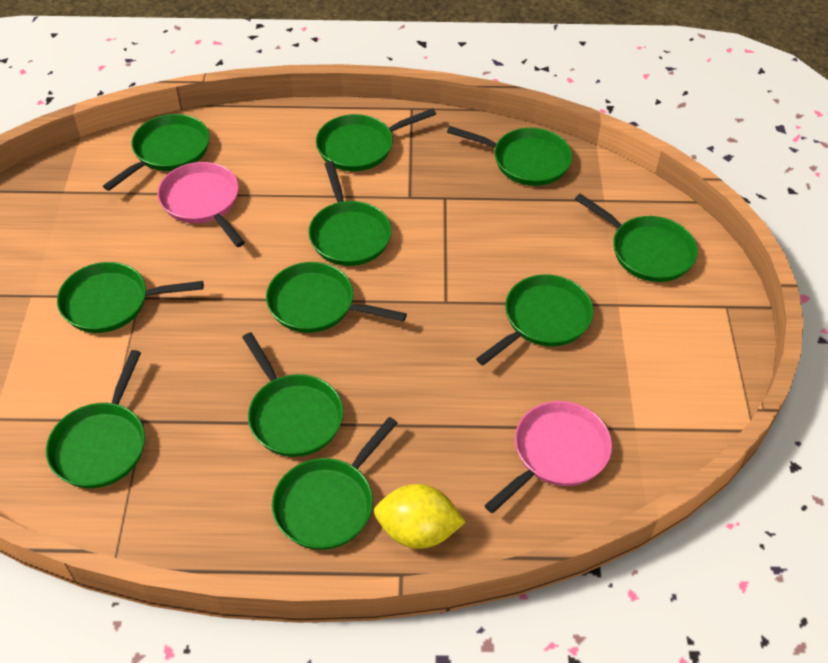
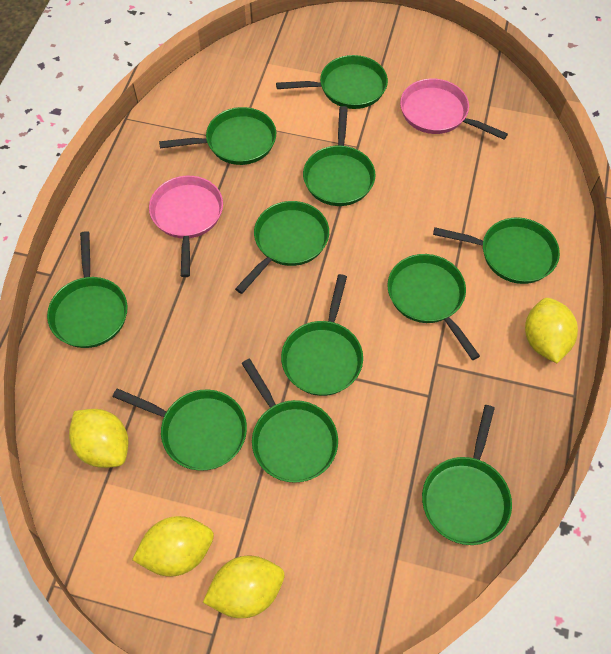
yellow lemon: [374,484,465,549] = 1 -> [69,409,128,468] [132,516,214,577] [203,556,285,618] [525,298,578,363] = 4

